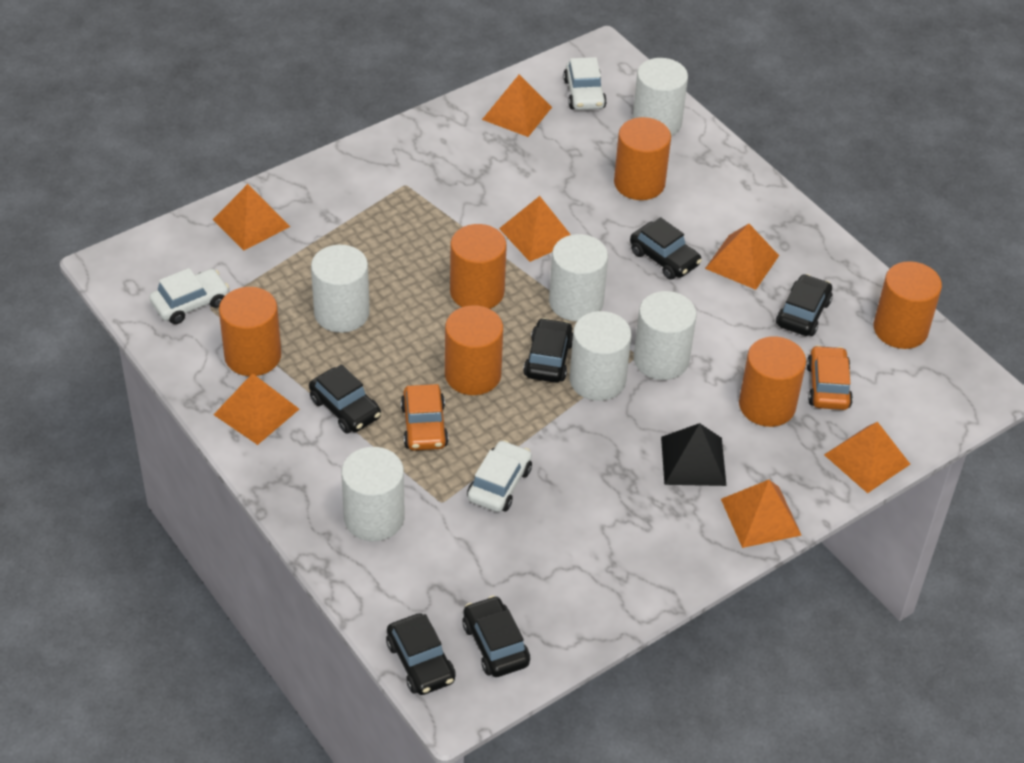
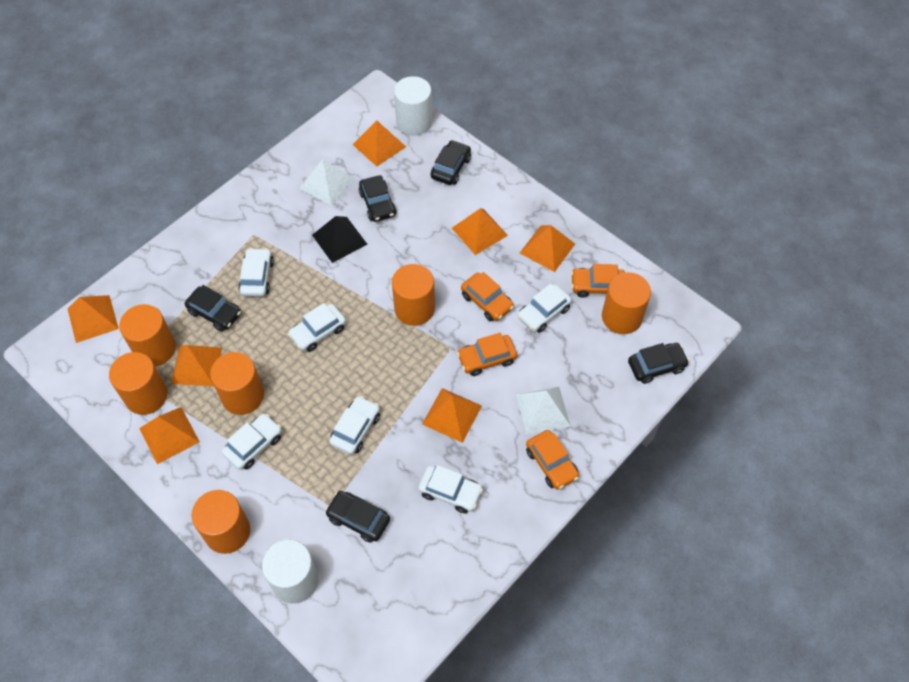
black car: [309,364,381,433] [386,613,456,695] [462,595,530,677] [523,318,573,383] [630,217,702,280] [776,274,833,336] = 6 -> [185,285,241,332] [325,491,390,543] [358,175,397,222] [431,140,471,185] [628,343,689,384] = 5
orange car: [401,384,449,451] [806,345,853,410] = 2 -> [457,332,517,376] [461,272,514,321] [526,430,579,490] [571,264,625,298] = 4
white car: [149,268,229,324] [467,440,532,512] [563,57,607,110] = 3 -> [222,414,282,470] [238,248,274,297] [288,303,346,352] [329,396,380,455] [418,465,483,513] [518,284,572,333] = 6
white cylinder: [311,245,370,333] [341,447,405,541] [549,234,608,321] [570,311,632,401] [632,58,688,136] [634,291,697,380] = 6 -> [262,540,319,604] [394,76,432,136] = 2
white pyramid: none = 0 -> [299,159,354,205] [516,387,570,435] = 2

